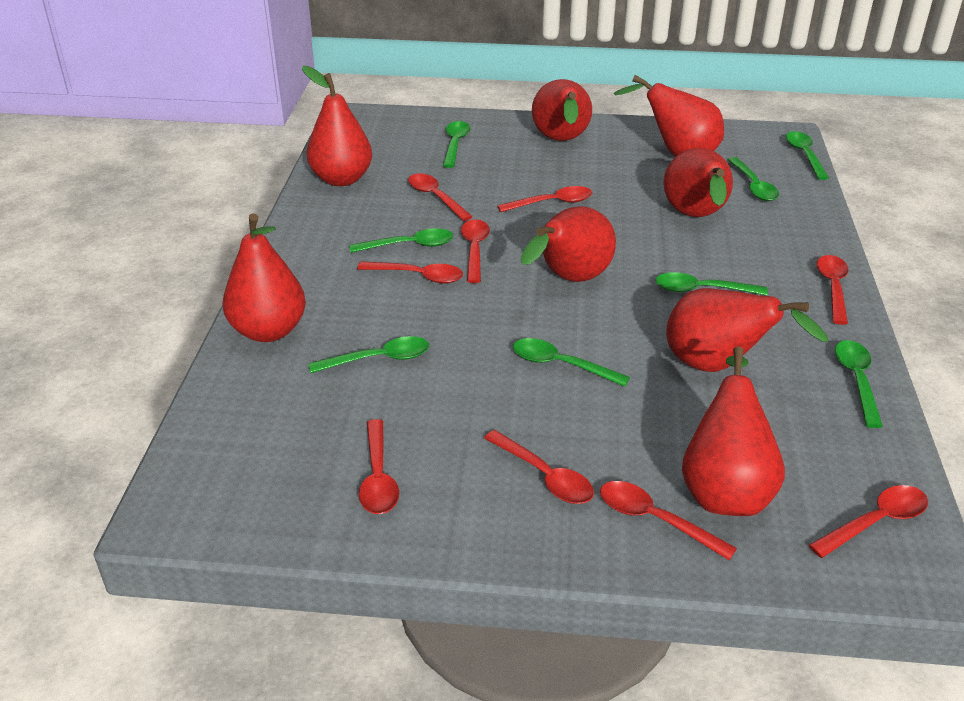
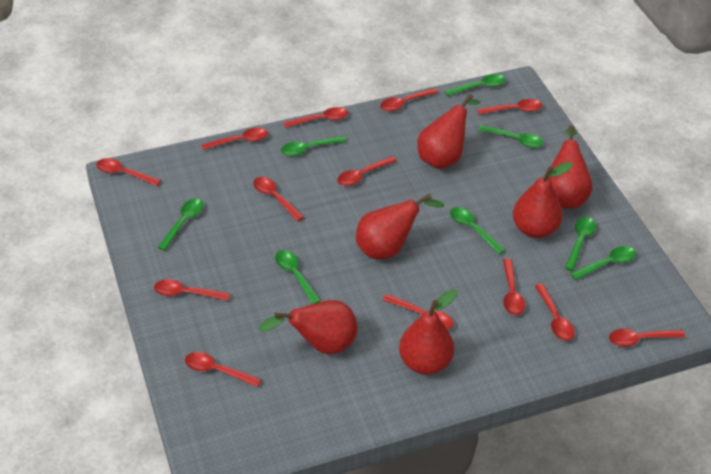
red pear: [222,214,306,342] [302,66,372,186] [521,206,616,282] [532,79,592,141] [614,75,724,156] [663,148,733,217] [666,288,828,372] [682,347,785,516] = 8 -> [259,300,358,354] [356,193,444,259] [399,289,457,375] [417,94,481,169] [513,162,573,238] [548,125,593,209] = 6
red spoon: [357,261,463,284] [359,419,399,514] [408,174,473,221] [461,219,490,283] [484,430,594,504] [497,186,592,212] [600,481,737,560] [809,485,928,558] [817,255,848,325] = 9 -> [96,158,161,186] [154,279,230,301] [185,352,261,387] [201,128,268,150] [253,177,304,221] [283,107,348,128] [337,156,397,186] [380,88,438,112] [383,294,453,329] [477,99,542,115] [503,259,525,315] [535,284,575,341] [609,329,685,347] = 13

